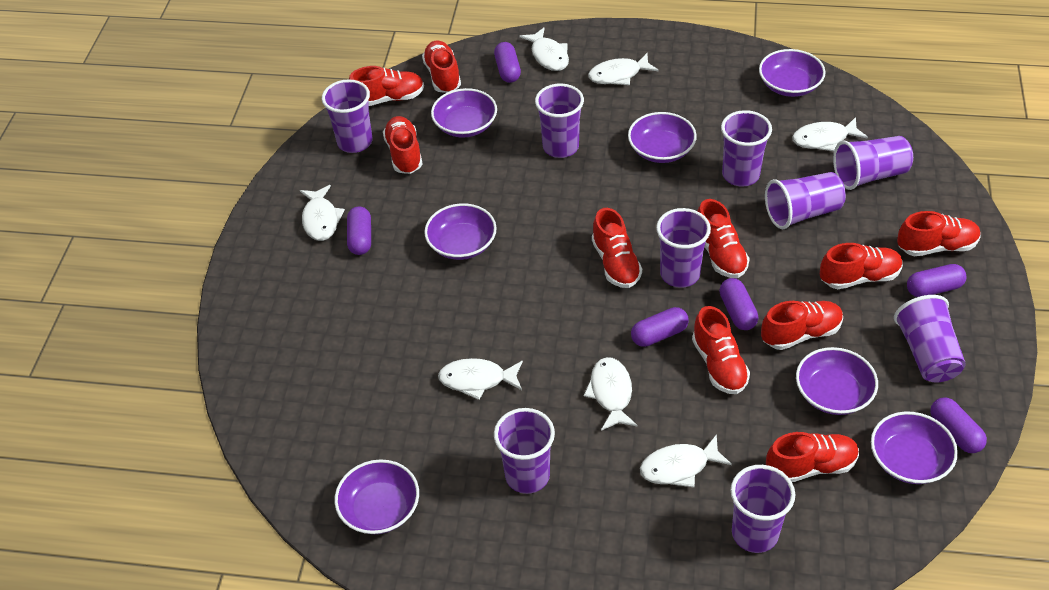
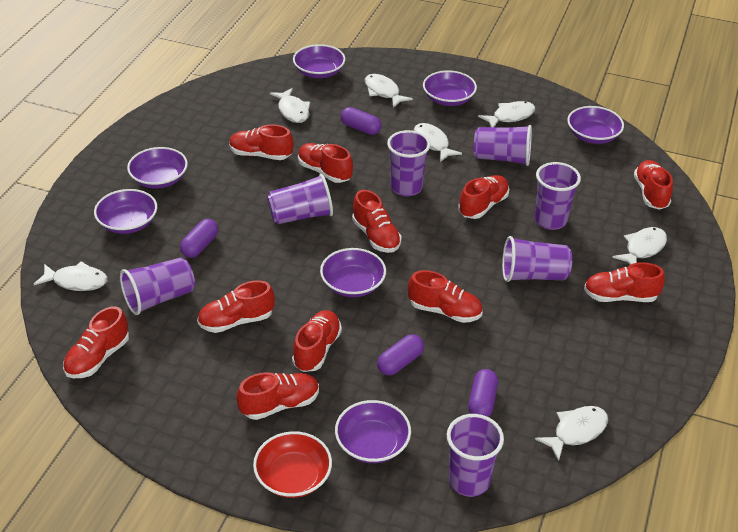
purple capsule: [347,206,371,255] [494,42,521,83] [631,307,689,347] [719,278,758,330] [907,264,967,297] [930,398,987,453] = 6 -> [180,219,219,258] [341,107,382,135] [377,334,424,376] [468,369,498,417] = 4
purple cup: [322,79,372,153] [494,408,555,494] [535,84,584,158] [656,208,711,288] [721,110,772,186] [731,465,795,553] [765,172,846,229] [833,136,913,190] [894,295,966,382] = 9 -> [120,258,195,315] [267,174,333,225] [387,130,431,196] [447,414,504,497] [474,125,532,166] [502,236,572,282] [534,162,581,230] = 7
red bowl: none = 0 -> [253,431,332,498] = 1
red shoe: [349,66,424,106] [383,116,422,174] [422,40,461,93] [592,208,642,288] [692,306,750,394] [698,199,750,278] [761,301,843,350] [766,432,859,482] [820,243,903,289] [897,211,981,256] = 10 -> [63,306,129,378] [197,280,275,333] [229,124,293,160] [236,372,319,420] [292,310,342,372] [298,143,353,183] [352,190,402,253] [408,270,482,323] [458,175,509,219] [584,262,665,302] [634,160,673,210] = 11

